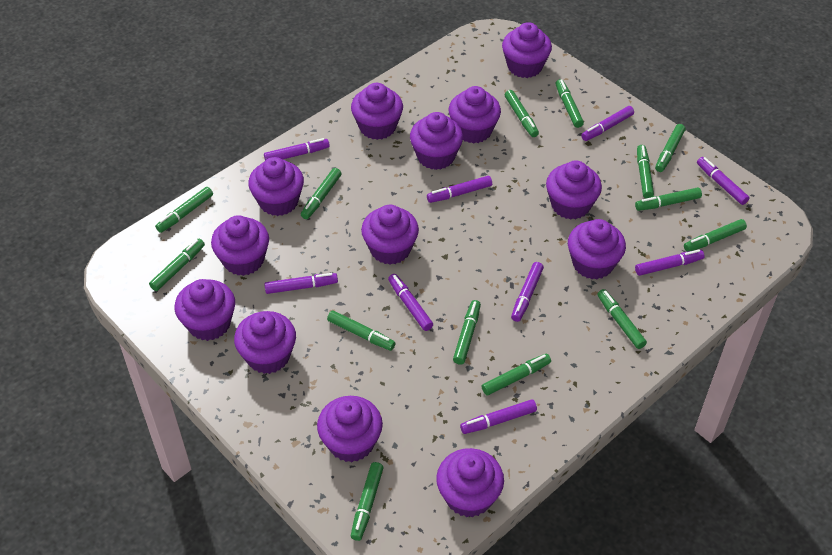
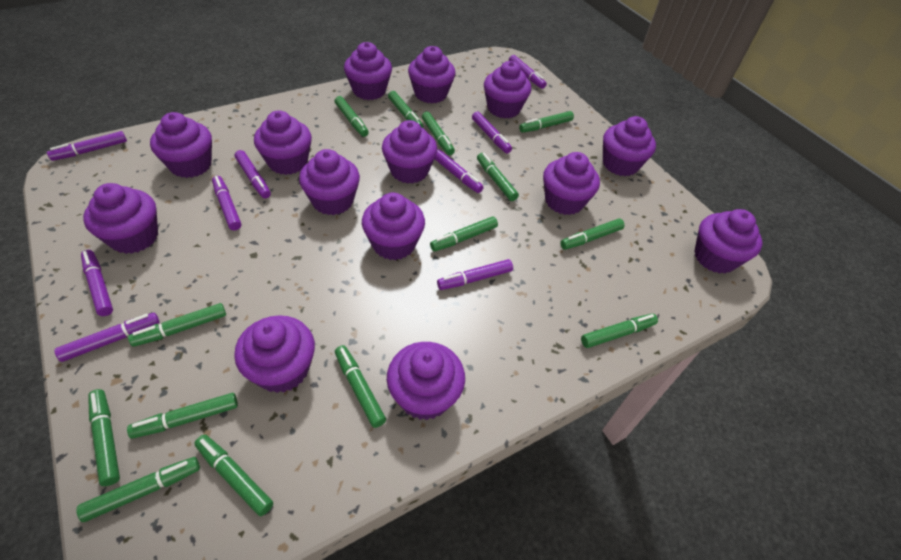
purple cupcake: [175,279,235,341] [211,215,269,276] [234,311,296,374] [248,157,304,216] [317,396,383,462] [351,83,403,140] [361,205,419,265] [410,112,463,170] [436,448,504,517] [449,86,501,144] [502,22,552,78] [546,161,602,220] [568,219,626,279] = 13 -> [83,183,158,254] [150,112,212,178] [234,315,315,393] [254,110,312,175] [299,149,360,215] [344,42,392,100] [362,192,425,260] [382,120,437,184] [387,342,465,420] [408,46,456,103] [484,61,532,119] [543,152,600,215] [603,116,656,176] [694,209,762,274] = 14

